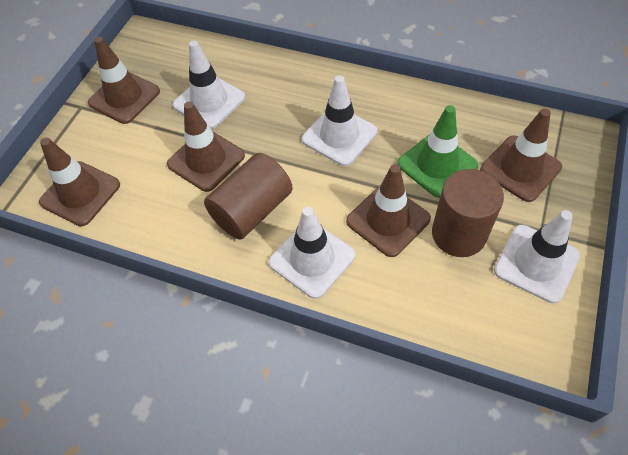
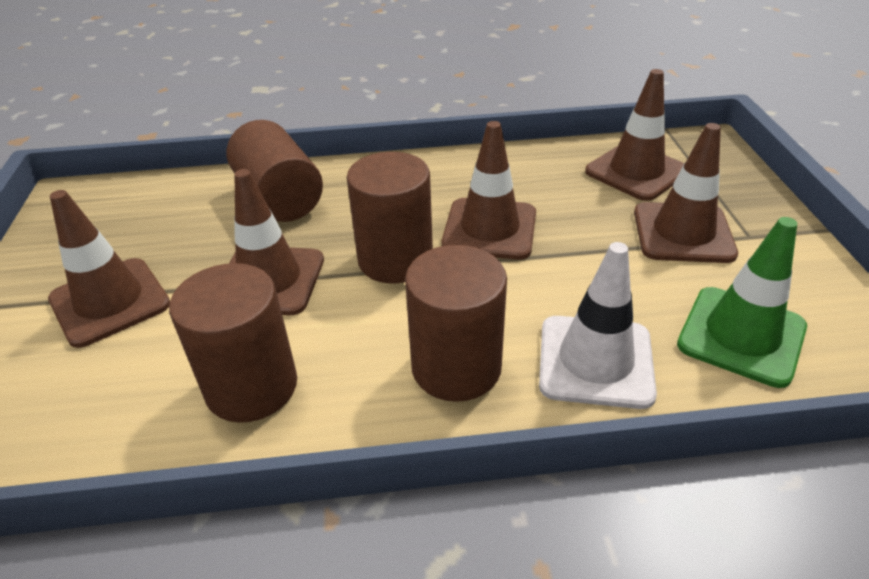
brown cylinder: [204,153,293,240] [432,169,504,257] = 2 -> [169,263,297,423] [226,120,323,222] [347,152,433,283] [405,245,507,402] = 4
white traffic cone: [173,40,245,129] [269,207,355,299] [302,75,377,166] [494,210,580,303] = 4 -> [539,242,657,409] = 1

